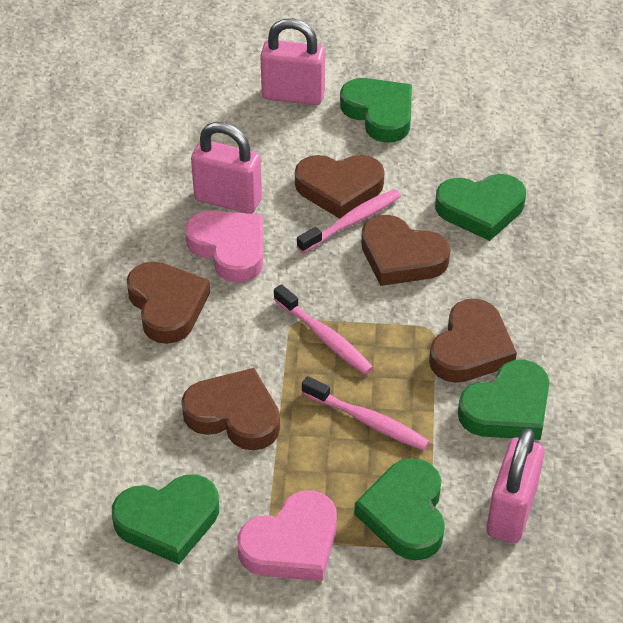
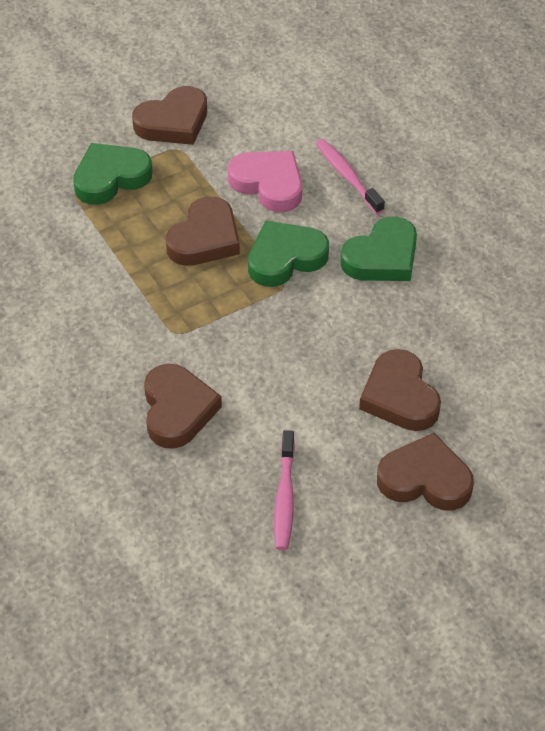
green heart: [112,474,219,564] [340,78,412,143] [354,458,445,560] [435,174,526,241] [458,360,549,440] = 5 -> [73,143,153,205] [248,221,329,287] [340,216,417,281] = 3
pink heart: [185,210,263,283] [237,491,337,581] = 2 -> [228,151,302,212] = 1
pink padlock: [191,122,262,214] [260,18,325,105] [486,428,544,543] = 3 -> none = 0
pink toothbrush: [274,284,374,375] [297,189,401,253] [302,376,430,451] = 3 -> [274,430,295,550] [316,139,385,214] = 2

